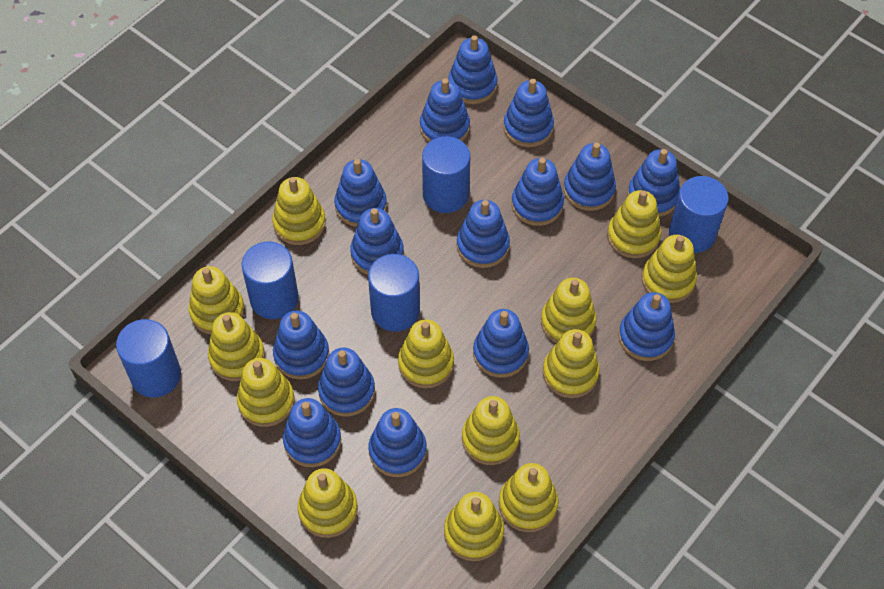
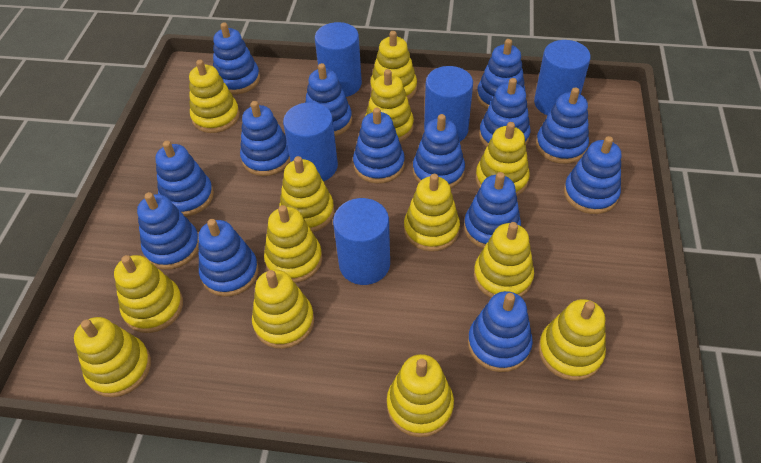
blue stacking toy: [273,310,329,379] [283,398,341,467] [318,348,375,416] [334,159,387,227] [350,208,404,275] [369,408,427,477] [420,79,470,142] [448,35,497,104] [457,200,510,268] [473,309,529,378] [503,79,554,147] [512,158,564,226] [563,143,616,211] [618,292,675,361] [627,149,680,217] = 15 -> [137,192,199,270] [155,141,214,216] [198,219,259,297] [213,22,260,95] [240,101,290,176] [305,63,352,136] [353,108,405,184] [413,114,465,188] [464,172,521,249] [468,291,533,372] [477,39,525,110] [479,78,530,147] [536,88,589,164] [564,136,621,214] = 14

